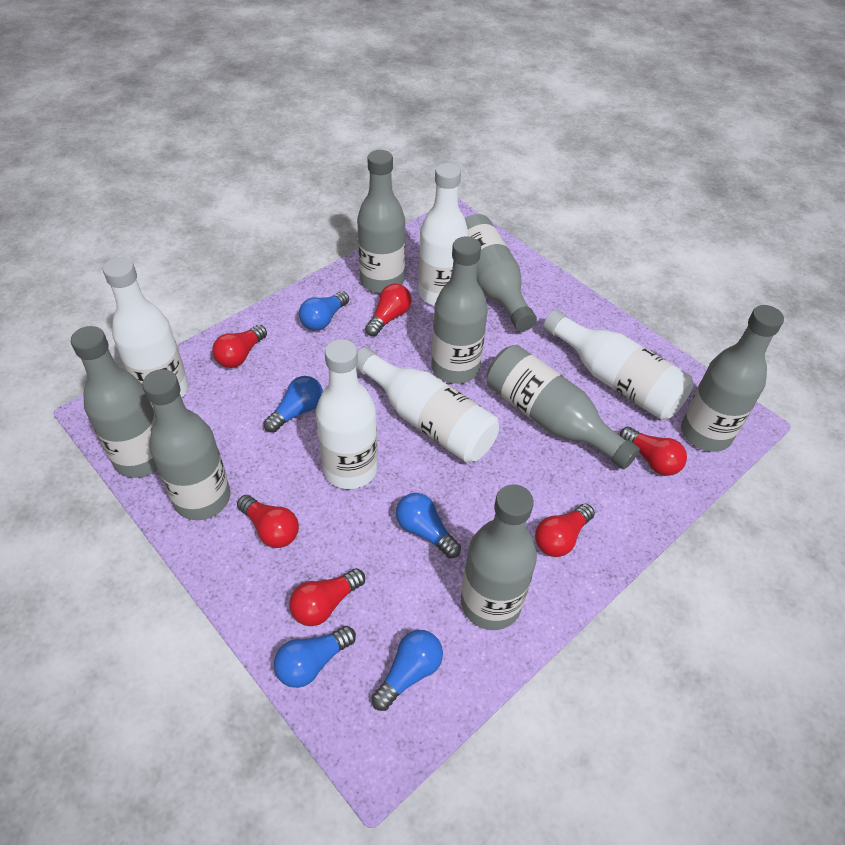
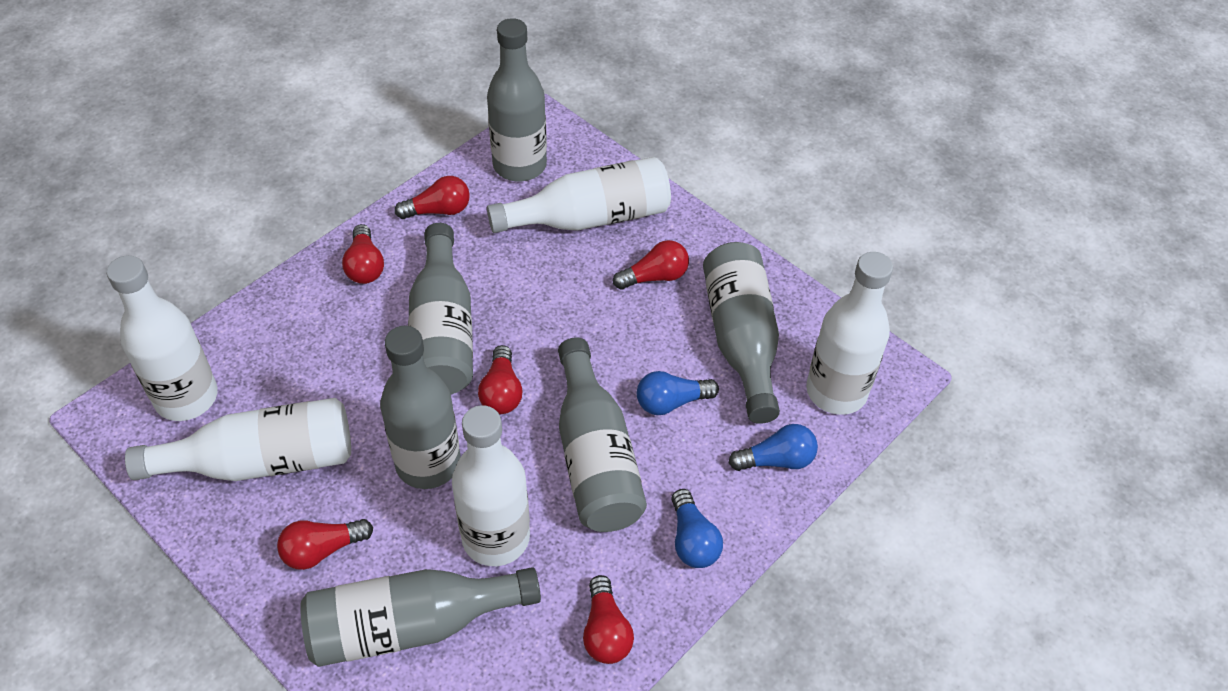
blue light bulb: [263,376,323,433] [274,626,356,688] [299,291,349,331] [371,630,443,711] [396,493,461,558] = 5 -> [637,371,719,415] [671,489,723,568] [729,424,818,471] = 3
grey bottle: [71,326,157,478] [142,369,230,520] [357,150,405,293] [431,237,488,384] [461,484,537,630] [465,214,537,331] [486,345,640,469] [681,305,784,452] = 8 -> [300,567,541,667] [380,326,461,489] [408,223,473,395] [487,18,547,182] [558,337,647,532] [703,242,780,424] = 6

